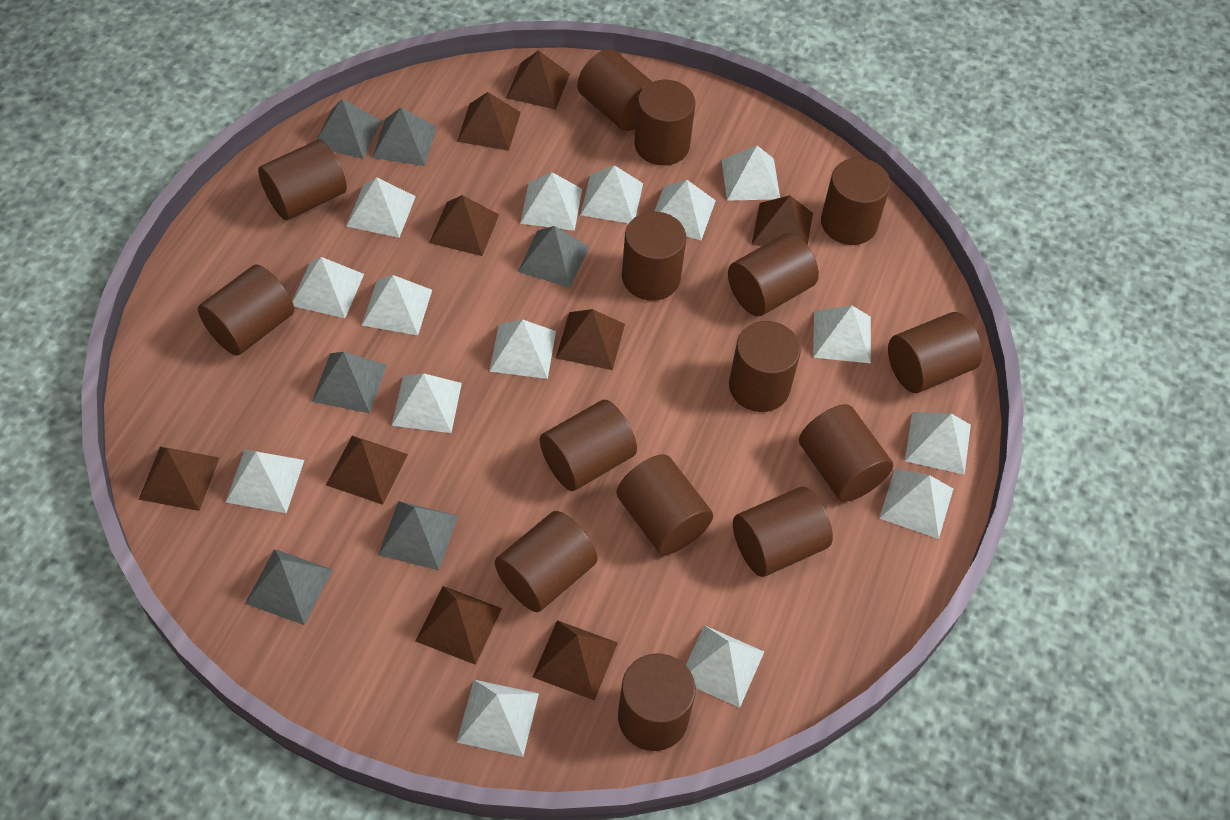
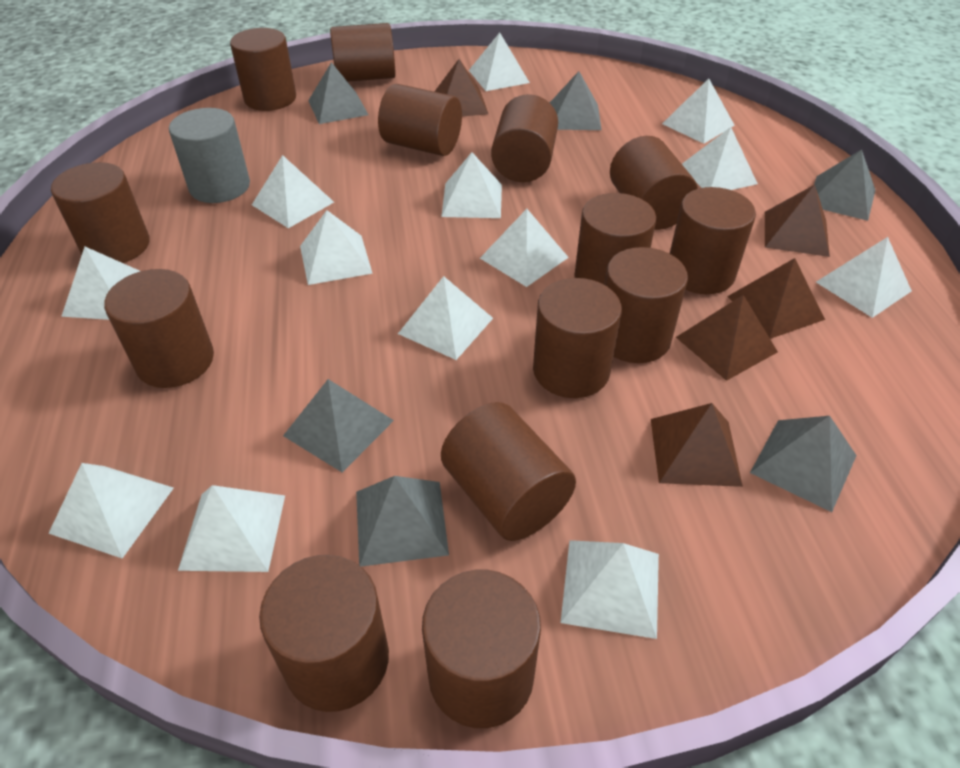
brown cylinder: [198,264,294,356] [258,139,347,220] [495,511,598,612] [540,400,637,491] [577,49,652,131] [616,454,713,555] [618,653,696,751] [622,212,686,301] [635,80,695,165] [728,233,819,316] [729,321,801,412] [733,487,833,577] [799,404,893,502] [821,158,890,245] [888,312,983,393] = 15 -> [51,162,150,263] [104,269,214,388] [230,28,296,111] [259,555,389,712] [330,23,396,82] [378,84,462,156] [422,570,541,728] [441,402,576,541] [491,94,558,182] [533,278,622,398] [575,193,656,284] [604,247,688,363] [610,136,698,230] [670,187,756,294] = 14
brown pyramid: [138,447,219,511] [326,436,408,505] [416,586,502,665] [429,195,499,256] [457,92,521,151] [506,50,570,110] [533,620,618,701] [556,309,625,370] [752,195,813,246] = 9 -> [434,59,488,116] [651,403,743,487] [676,295,778,381] [727,258,825,339] [765,185,830,257] = 5
grey cylinder: none = 0 -> [169,108,250,203] = 1
white pyramid: [226,449,304,513] [292,257,364,318] [346,177,416,238] [362,275,432,335] [392,373,462,433] [457,680,539,757] [489,319,556,379] [520,172,582,231] [580,165,643,223] [654,180,716,240] [686,625,764,708] [721,145,780,201] [813,305,871,363] [879,469,953,539] [905,412,971,475] = 15 -> [48,463,174,558] [61,247,140,320] [178,485,285,572] [252,155,334,228] [300,210,373,285] [398,276,493,360] [441,152,502,218] [469,32,530,91] [480,209,569,287] [560,540,659,639] [662,79,734,144] [682,127,758,190] [816,237,912,318] = 13

